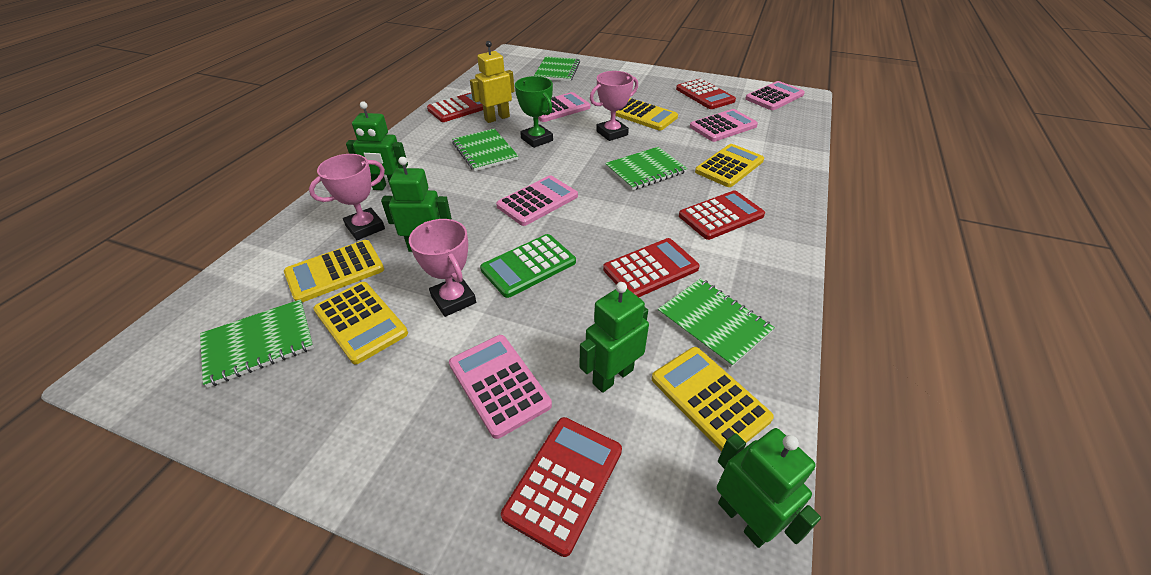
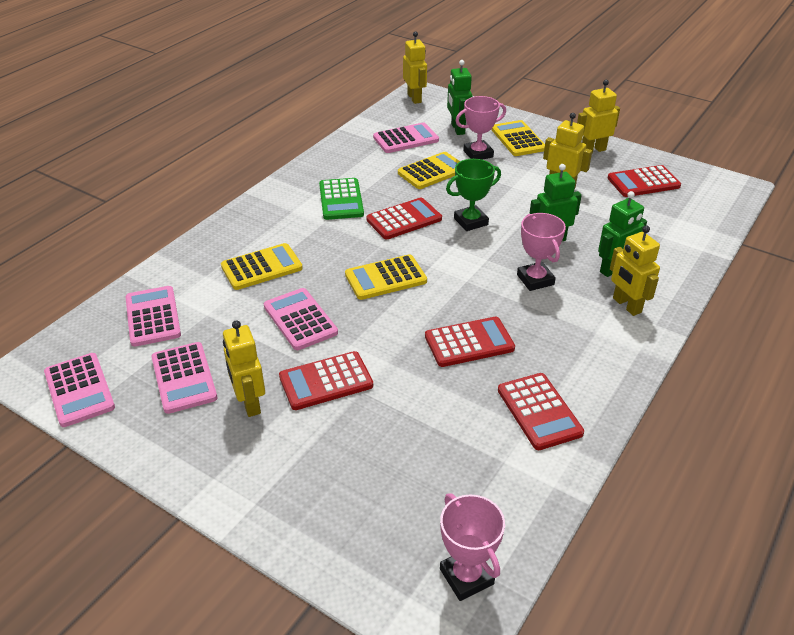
green notebook: [200,299,314,388] [452,129,518,171] [534,56,580,81] [605,147,688,190] [658,278,775,368] = 5 -> none = 0
green robot: [346,101,408,190] [381,157,452,252] [580,282,649,393] [717,428,821,548] = 4 -> [447,60,473,135] [529,164,582,241] [598,191,647,277] = 3
yellow calculator: [284,240,384,302] [313,282,408,364] [615,98,678,131] [652,347,774,452] [695,144,764,187] = 5 -> [221,243,303,290] [345,254,427,300] [398,152,460,189] [491,120,545,156] = 4
yellow robot: [470,41,515,123] = 1 -> [223,320,265,417] [403,32,427,104] [543,113,592,188] [577,80,620,153] [610,225,660,316] = 5

